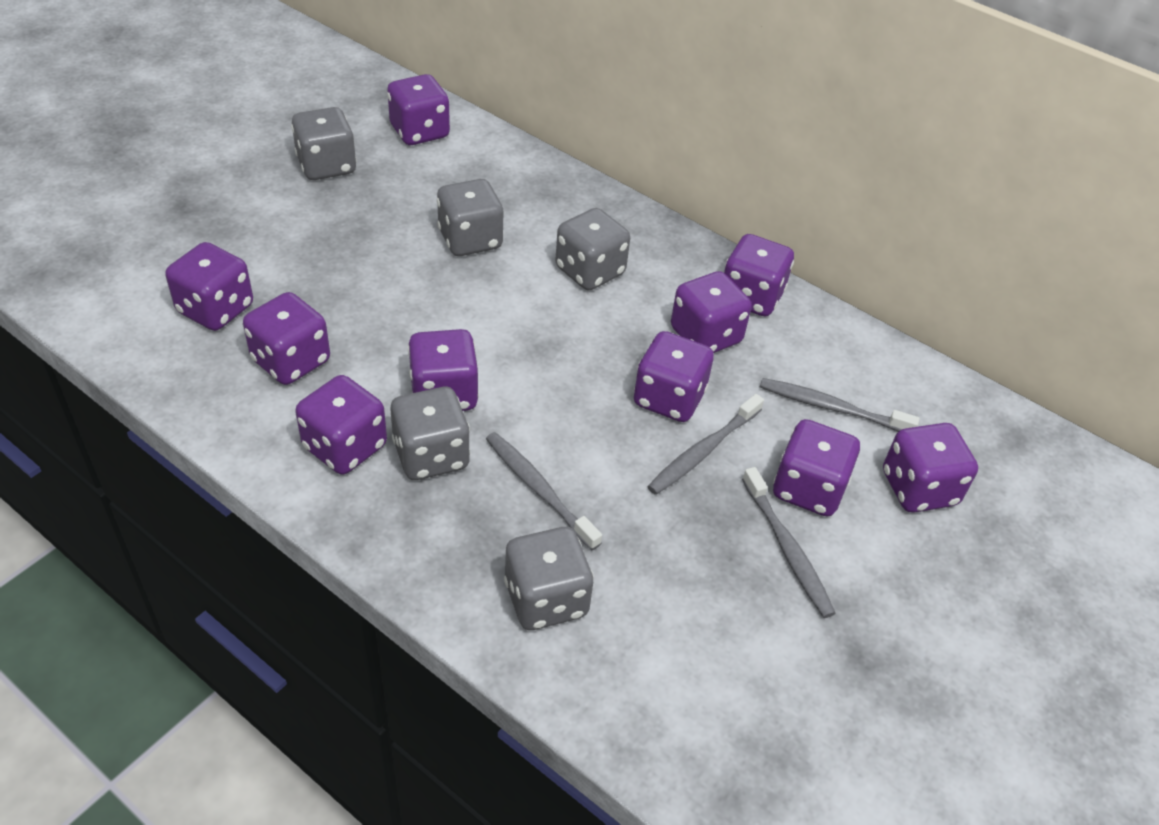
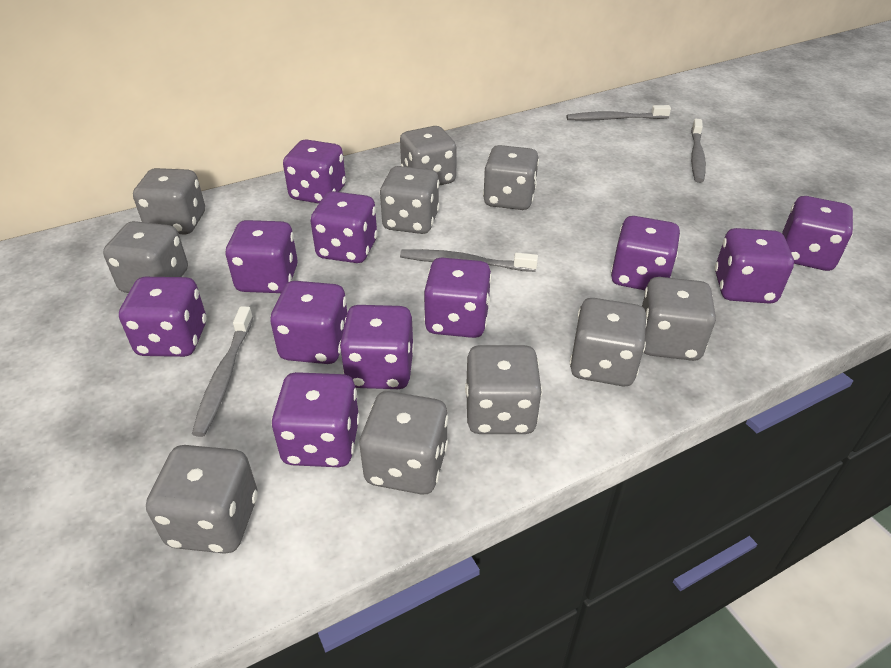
grey dice: [291,107,357,180] [390,387,470,480] [437,179,503,256] [504,527,594,630] [555,208,630,290] = 5 -> [103,221,188,293] [133,168,205,234] [146,445,258,554] [360,391,448,495] [379,166,440,234] [400,126,457,186] [465,345,542,434] [483,145,539,210] [570,298,647,386] [642,277,716,361] = 10
purple dice: [165,242,253,331] [243,292,330,385] [295,375,387,475] [387,74,450,145] [408,329,479,411] [634,331,714,422] [671,271,752,353] [724,234,794,316] [773,419,860,516] [883,423,978,513] = 10 -> [119,277,207,357] [225,220,298,293] [270,281,347,364] [271,372,360,467] [283,139,346,204] [311,191,378,263] [339,305,414,389] [424,257,492,338] [611,216,680,290] [715,228,794,304] [782,196,853,271] = 11

